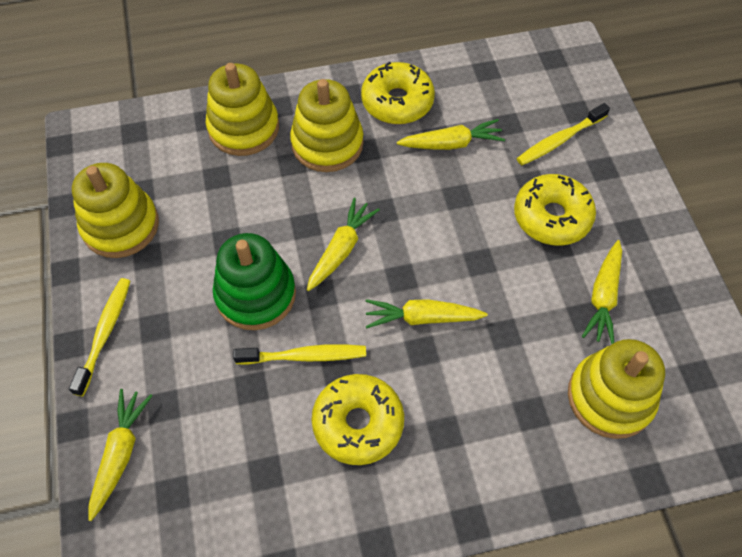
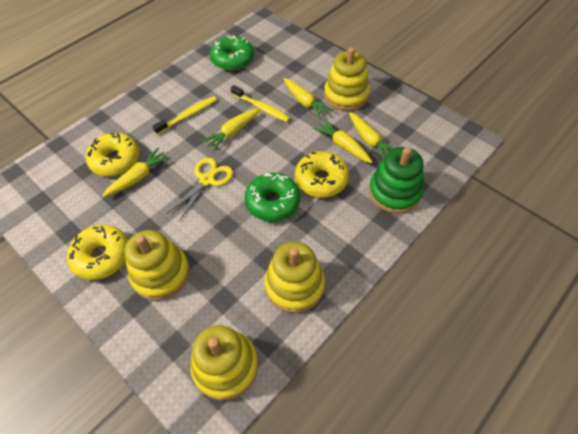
green donut: none = 0 -> [210,35,254,70] [245,173,300,222] = 2
yellow scissors: none = 0 -> [166,158,233,222] = 1
yellow toothbrush: [69,278,130,396] [233,344,366,365] [516,103,610,165] = 3 -> [152,96,217,135] [230,85,290,122] = 2

